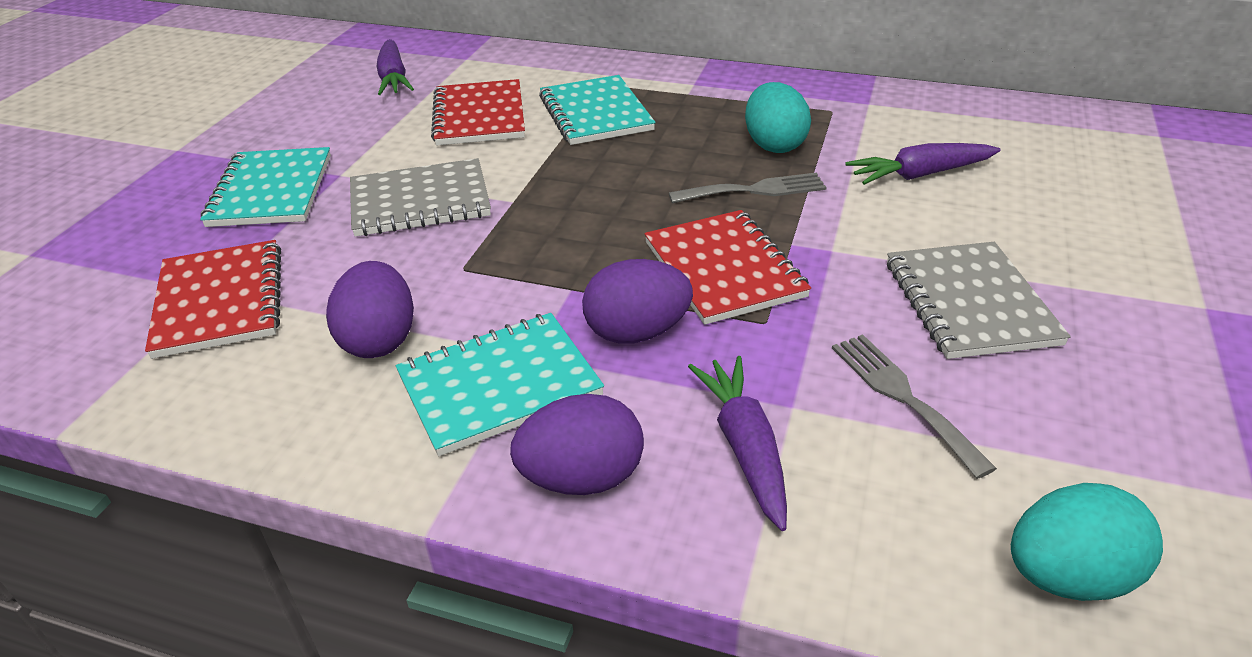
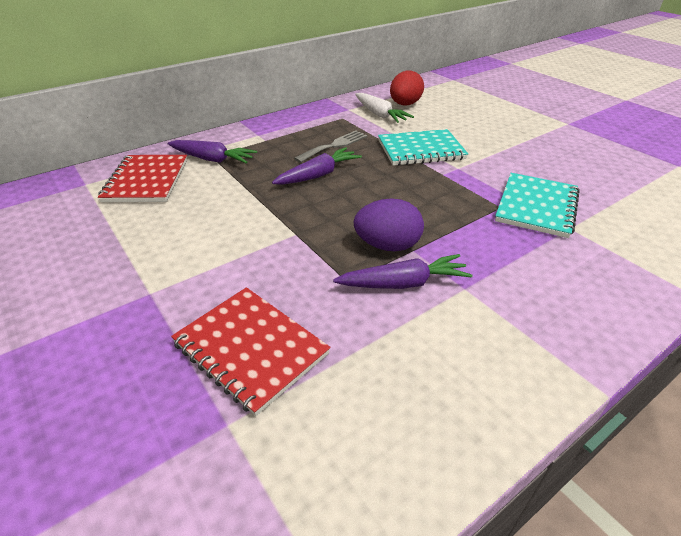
grey fork: [669,173,826,203] [832,334,997,479] = 2 -> [294,131,367,163] = 1
grey notebook: [350,158,491,237] [887,242,1071,359] = 2 -> none = 0
purple egg: [326,261,414,358] [510,394,644,495] [582,259,693,344] = 3 -> [353,198,424,251] = 1
red egg: none = 0 -> [390,71,424,105] = 1
red notebook: [145,240,281,359] [431,79,525,145] [644,210,811,325] = 3 -> [98,155,187,202] [171,287,330,416] = 2
turquoise egg: [745,82,811,153] [1011,483,1163,601] = 2 -> none = 0
turquoise notebook: [200,147,331,227] [396,313,604,456] [539,75,656,145] = 3 -> [378,129,468,166] [495,173,580,238] = 2
white carrot: none = 0 -> [355,93,414,123] = 1

